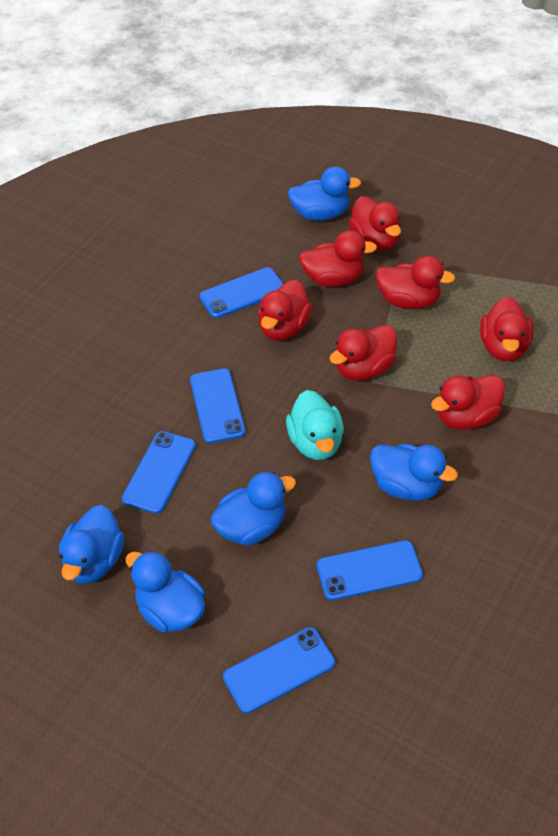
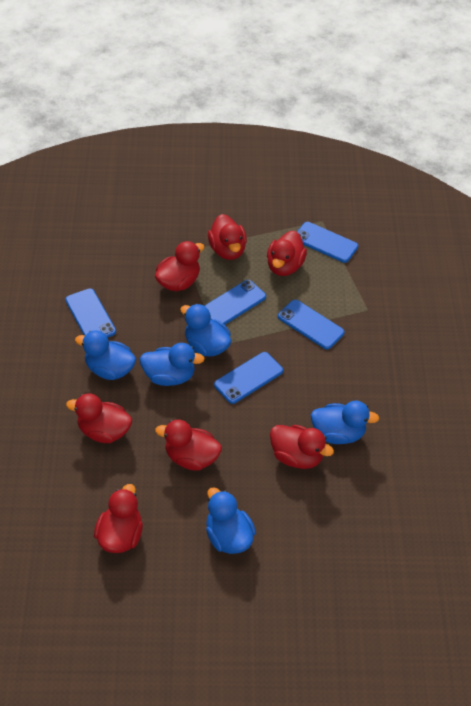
turquoise duck: [286,390,344,460] = 1 -> none = 0

